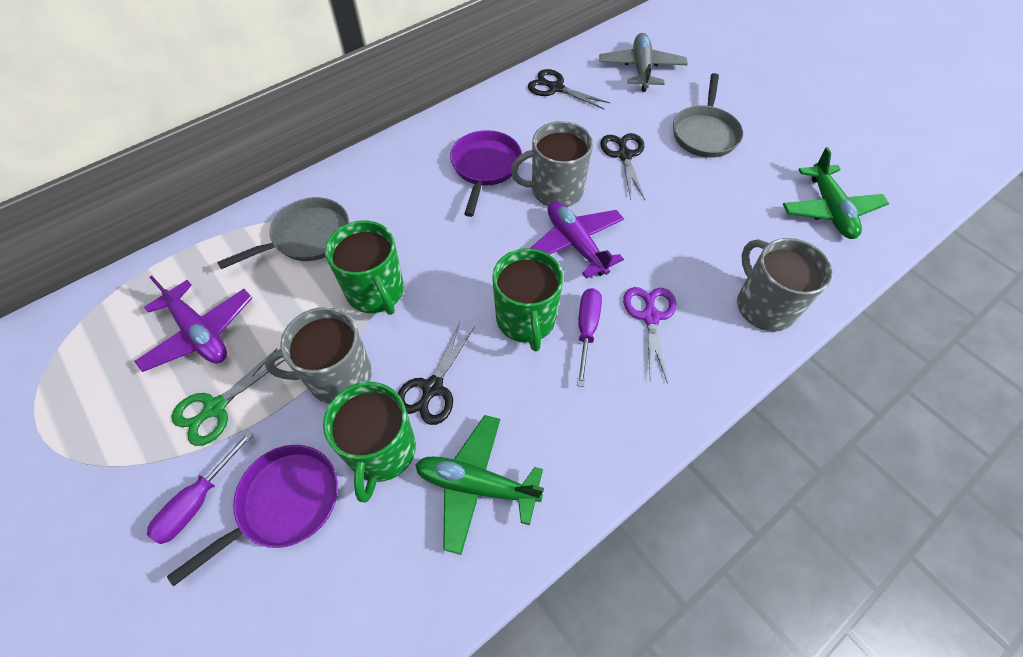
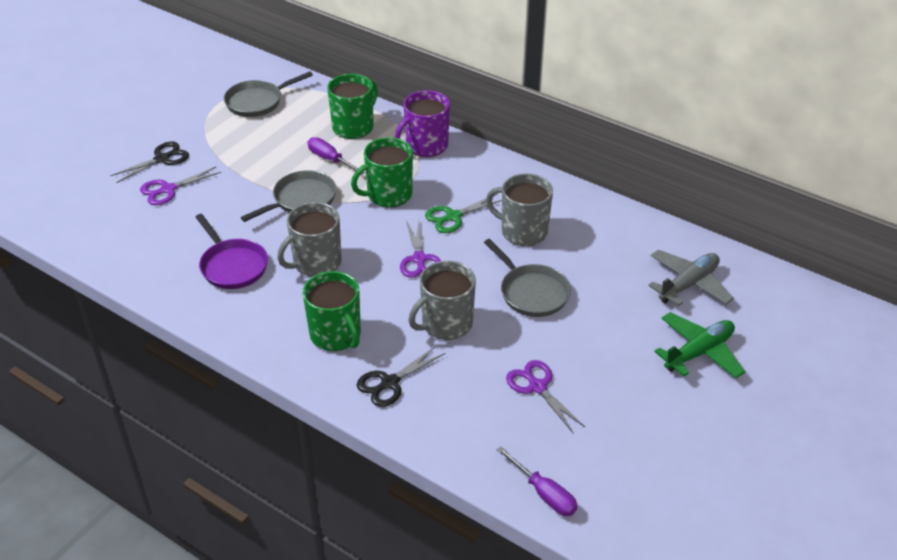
black scissors: [398,322,475,425] [528,69,610,110] [600,133,645,200] = 3 -> [110,142,189,183] [357,346,445,407] = 2
green plane: [415,415,544,555] [783,147,889,239] = 2 -> [654,312,745,378] = 1
grey pan: [217,197,349,269] [673,73,743,158] = 2 -> [224,71,313,117] [241,170,337,222] [484,239,571,317] = 3
purple mug: none = 0 -> [395,90,450,157] = 1
purple pan: [167,445,338,587] [450,130,522,217] = 2 -> [196,214,268,289] = 1
purple plane: [134,275,252,372] [531,201,624,279] = 2 -> none = 0
purple scissors: [623,287,676,384] = 1 -> [140,167,221,205] [400,220,441,278] [506,360,585,433] = 3

